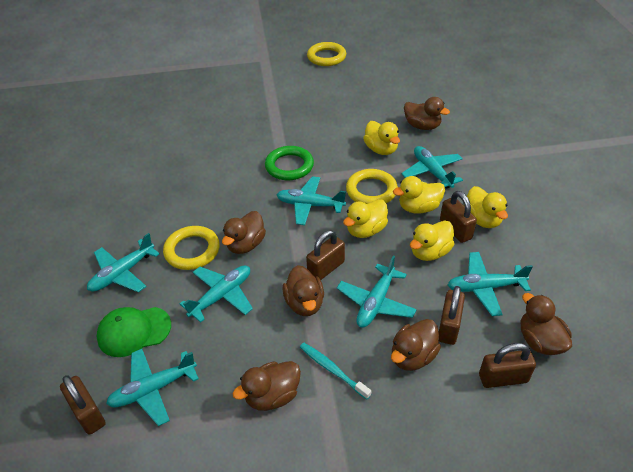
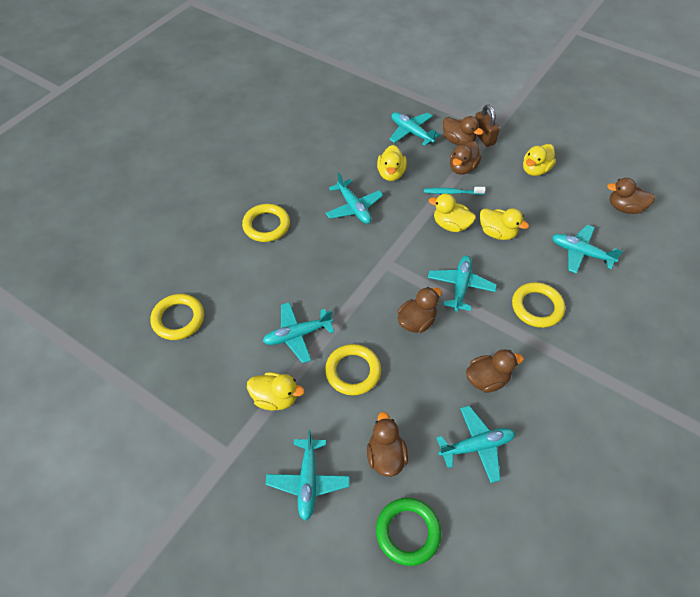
brown padlock: [60,375,106,435] [306,230,345,280] [439,286,465,345] [440,191,477,243] [479,343,536,388] = 5 -> [475,104,500,147] = 1
green cap: [96,307,171,357] = 1 -> none = 0
yellow ring: [163,226,220,270] [307,42,346,66] [346,169,398,204] = 3 -> [151,294,204,340] [242,204,290,242] [325,344,381,396] [512,282,565,328] = 4

